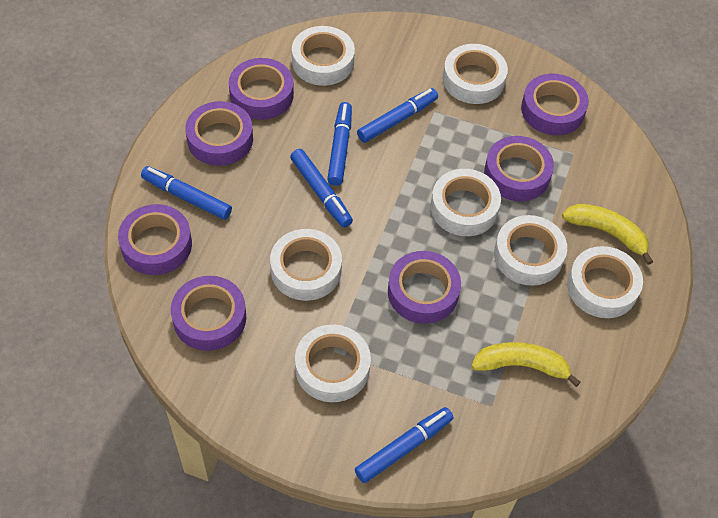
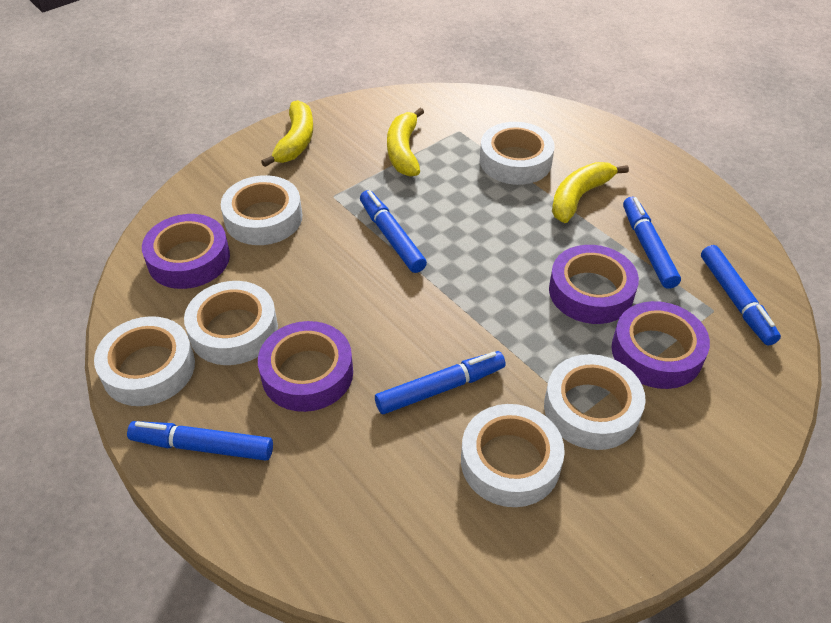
purple tape: [118,204,192,275] [171,276,246,351] [185,101,253,166] [229,58,294,120] [388,251,461,324] [484,136,554,201] [521,74,589,135] = 7 -> [142,214,230,289] [258,321,353,412] [549,245,639,324] [612,301,710,389] = 4
white tape: [270,229,342,301] [292,26,355,86] [295,325,371,402] [431,169,501,236] [443,44,508,104] [494,215,567,286] [567,246,643,318] = 7 -> [94,316,195,406] [184,281,278,365] [221,175,302,245] [461,404,565,507] [480,122,555,185] [544,354,646,450] = 6
yellow banana: [472,342,581,387] [562,204,653,265] = 2 -> [261,100,313,167] [387,108,424,177] [552,162,629,223] = 3

